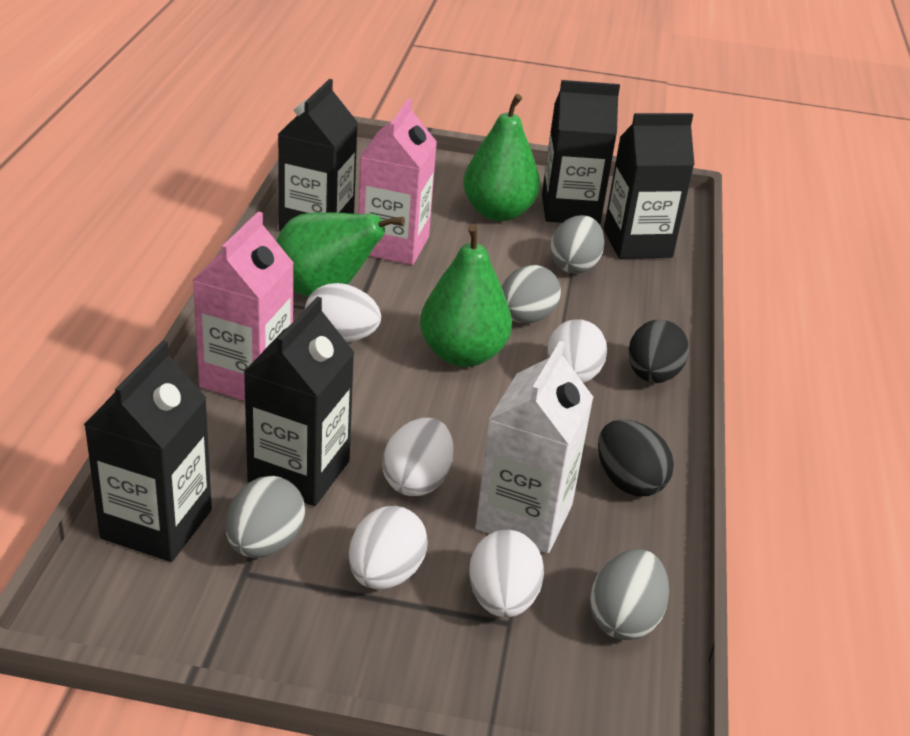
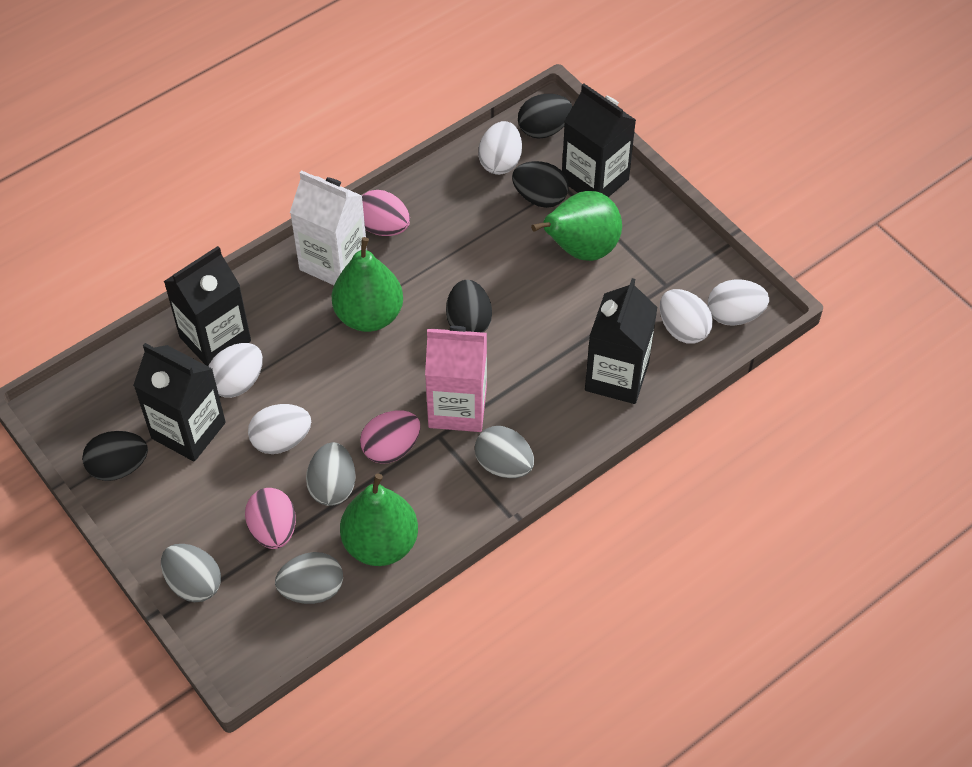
black carton: [84,340,212,562] [244,296,355,506] [278,79,358,231] [542,80,620,225] [604,113,695,259] = 5 -> [133,343,226,462] [164,246,251,366] [562,83,636,197] [585,278,658,404] = 4
black egg: [598,420,674,496] [628,319,689,383] = 2 -> [82,431,148,481] [446,280,492,333] [512,161,569,208] [518,94,572,139] = 4
pink carton: [193,211,294,401] [358,98,437,265] = 2 -> [425,326,487,432] = 1
pink egg: none = 0 -> [245,488,296,549] [360,410,420,464] [362,190,410,236] = 3

